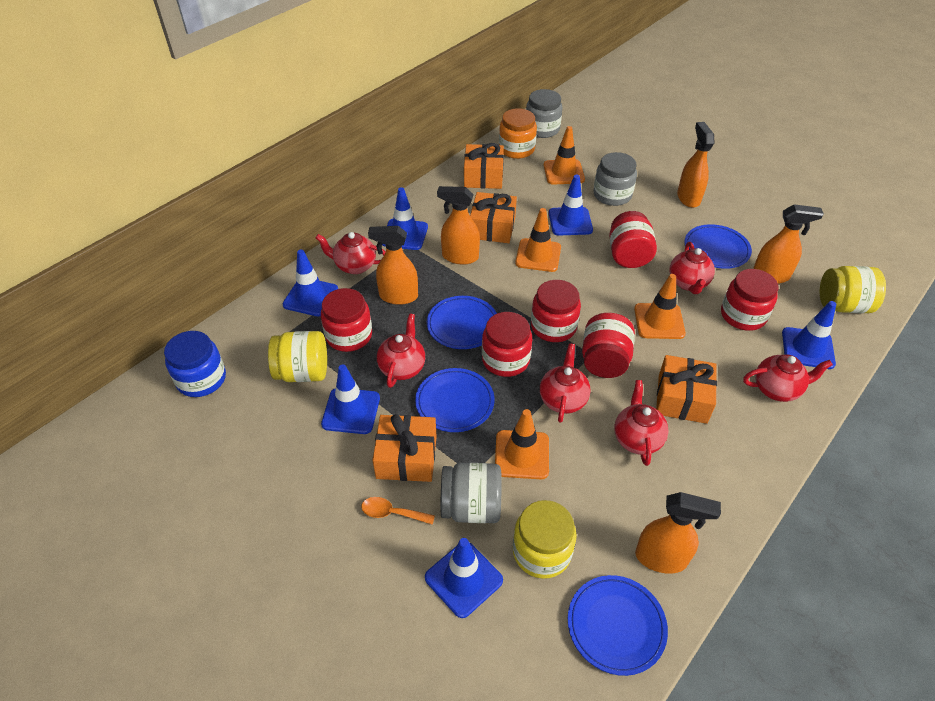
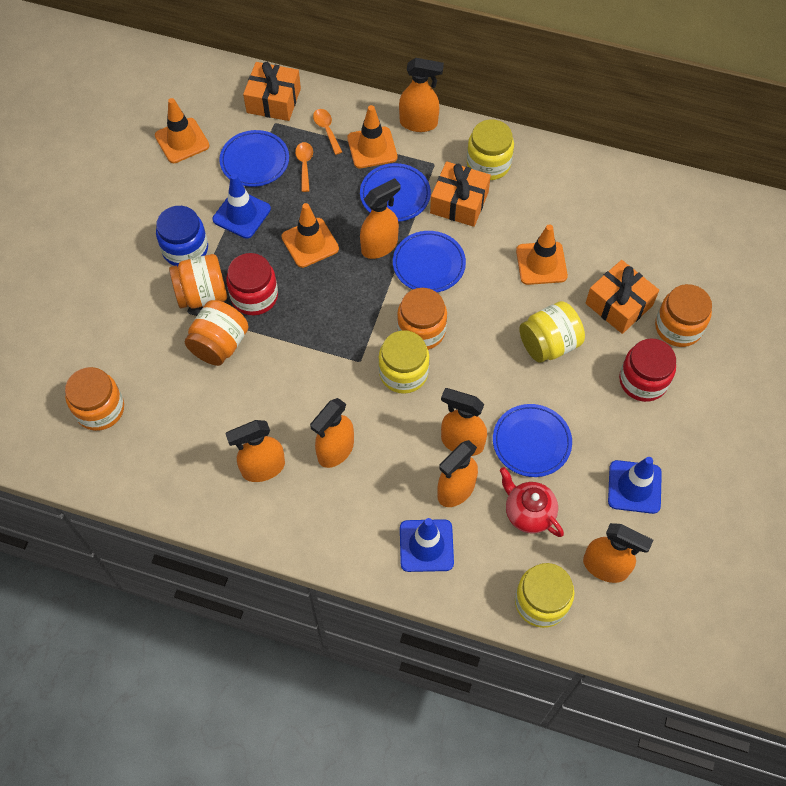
blue traffic cone: [282,250,338,316] [321,364,380,434] [382,187,428,250] [425,538,503,618] [549,175,593,235] [782,301,836,369] = 6 -> [213,174,271,239] [400,518,454,572] [608,457,662,514] = 3
grey jar: [441,463,502,523] [526,89,562,138] [594,152,637,206] = 3 -> none = 0
orange gift: [373,414,437,482] [464,143,504,189] [470,192,517,243] [656,355,717,424] = 4 -> [243,62,301,121] [430,161,491,227] [585,260,659,334] = 3
orange jar: [499,108,537,159] = 1 -> [65,367,124,431] [169,254,227,308] [185,300,249,366] [397,288,447,350] [655,284,712,347] = 5
orange spoon: [361,497,435,525] = 1 -> [295,142,313,192] [313,109,342,155] = 2
orange spray bottle: [368,226,418,305] [437,186,480,265] [635,492,721,574] [677,122,715,208] [753,204,824,284] = 5 -> [225,420,285,482] [310,398,354,468] [360,178,401,259] [399,58,444,132] [437,440,478,507] [441,388,487,456] [583,523,653,583] = 7
red jar: [321,288,372,352] [482,312,532,377] [531,280,581,342] [582,313,635,378] [609,211,657,268] [721,269,779,331] = 6 -> [226,253,278,315] [619,338,676,402] = 2
red teapot: [315,232,385,274] [377,313,425,388] [540,343,590,423] [614,380,668,466] [670,242,715,294] [743,354,833,402] = 6 -> [500,467,564,537] = 1
yellow jar: [268,331,327,382] [513,500,577,579] [820,266,886,313] = 3 -> [378,330,430,394] [467,119,514,180] [515,563,575,628] [519,301,585,363] = 4

